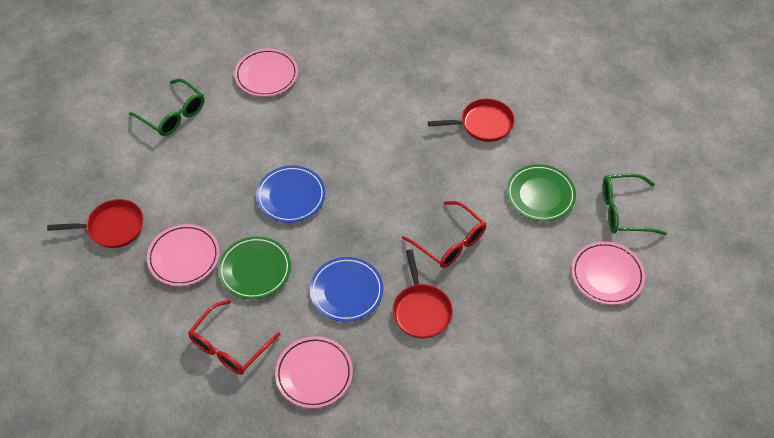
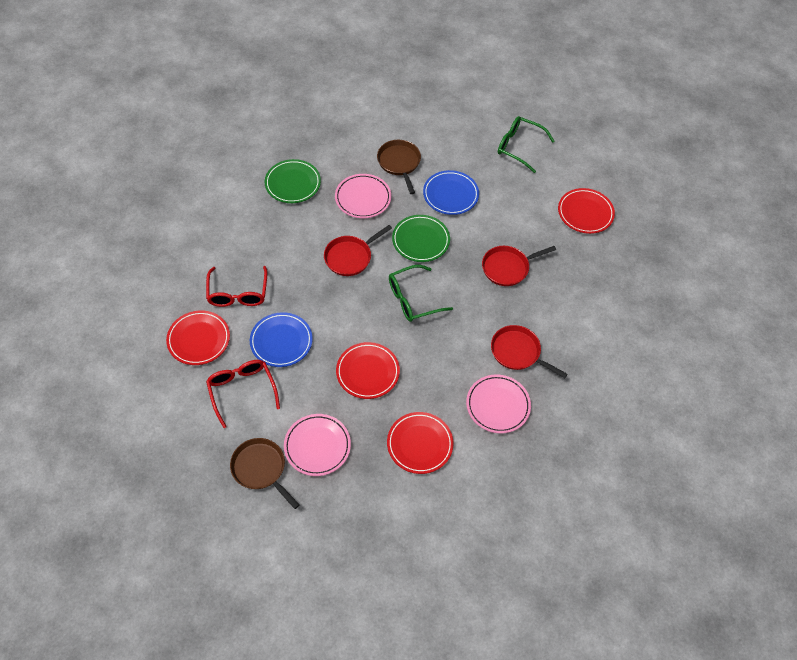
brown pan: none = 0 -> [230,438,300,509] [377,140,421,194] = 2
pink plate: [147,224,220,286] [234,49,298,97] [275,336,353,408] [571,241,645,305] = 4 -> [284,414,351,476] [335,174,391,218] [466,374,531,434] = 3
red plate: none = 0 -> [166,311,230,365] [336,342,400,399] [387,412,454,474] [558,188,615,234] = 4

